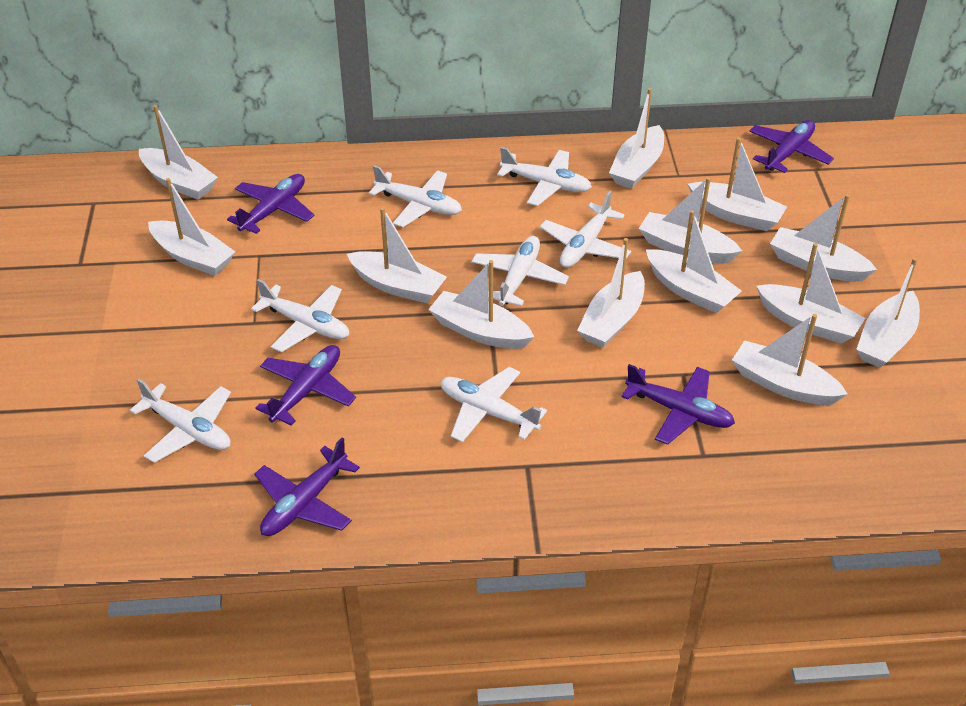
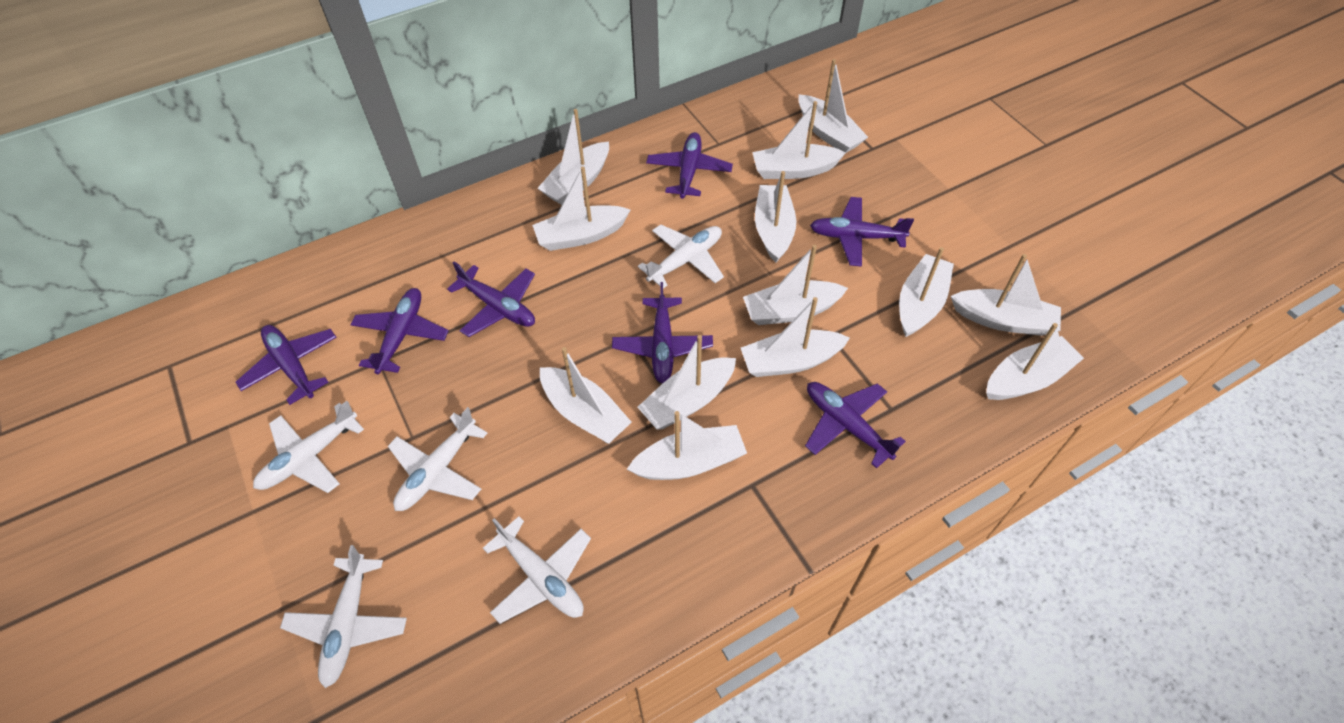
purple plane: [227,174,314,234] [254,437,360,536] [256,345,356,426] [621,364,735,445] [749,120,834,173] = 5 -> [235,325,337,405] [350,288,449,374] [447,262,535,337] [612,282,713,384] [646,132,733,199] [805,382,906,469] [810,197,914,267] = 7
white plane: [130,379,231,463] [251,279,349,352] [369,165,462,227] [441,367,547,442] [471,236,569,306] [497,147,592,206] [540,191,631,268] = 7 -> [253,401,364,493] [280,545,407,688] [388,407,487,511] [483,516,591,624] [638,224,724,288] = 5

